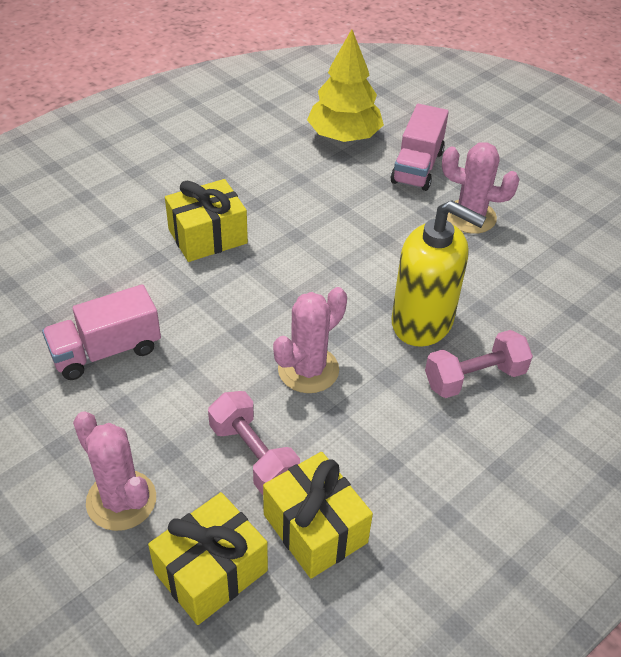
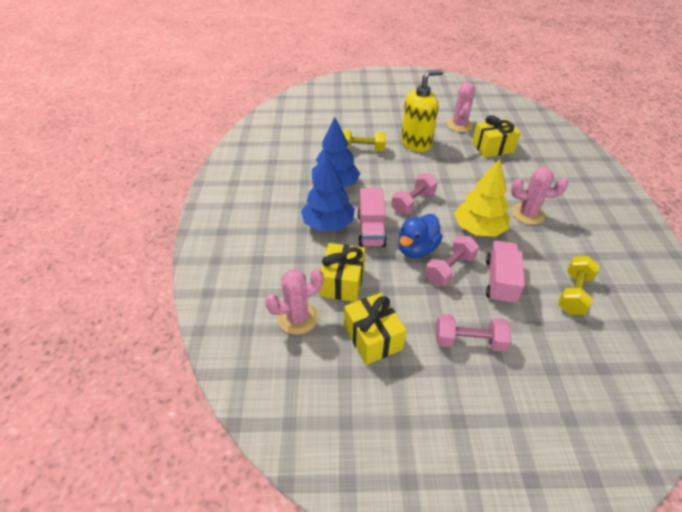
blue duck: none = 0 -> [398,214,443,258] = 1
blue tree: none = 0 -> [301,154,355,231] [312,117,360,188] = 2
pink dumbbell: [208,391,300,495] [425,330,533,398] = 2 -> [391,173,438,214] [425,236,479,286] [436,314,511,352] = 3
yellow dumbbell: none = 0 -> [342,130,386,151] [558,256,600,315] = 2

